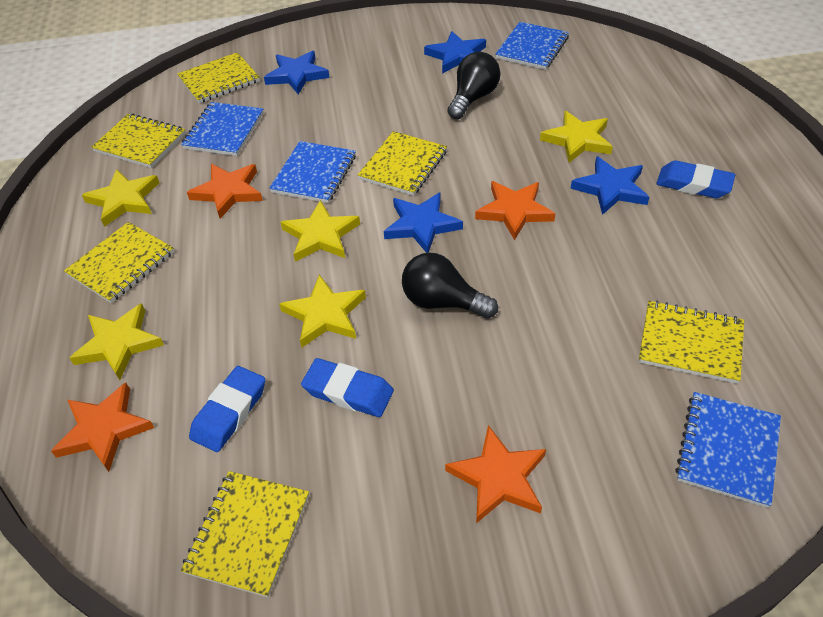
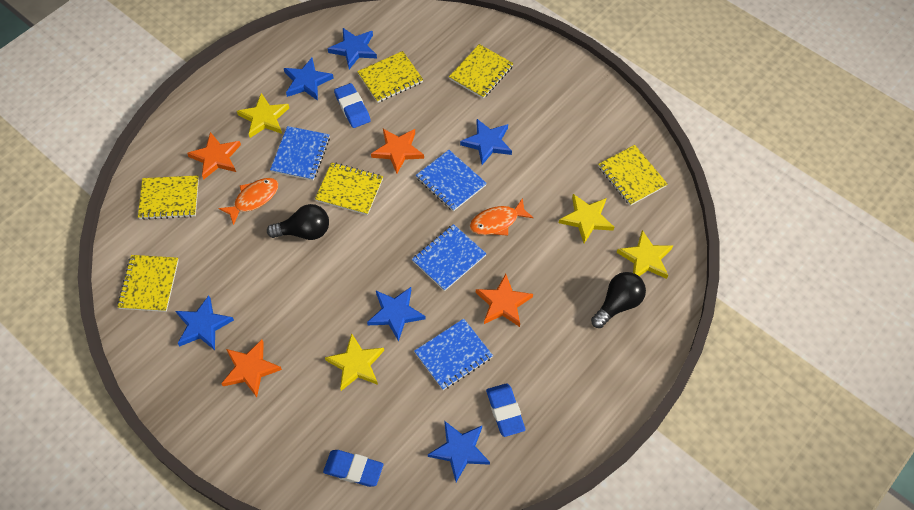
blue star: [264,51,330,94] [384,193,463,253] [424,31,486,74] [571,156,649,215] = 4 -> [176,295,234,350] [284,58,334,101] [327,28,377,69] [367,287,426,342] [428,421,490,482] [460,119,512,165] = 6
orange fish: none = 0 -> [218,178,278,225] [470,198,534,236] = 2
yellow star: [70,303,164,380] [82,169,159,227] [279,275,366,347] [281,200,360,262] [540,111,613,163] = 5 -> [237,93,289,138] [325,333,384,391] [559,194,614,243] [616,230,673,279] = 4

